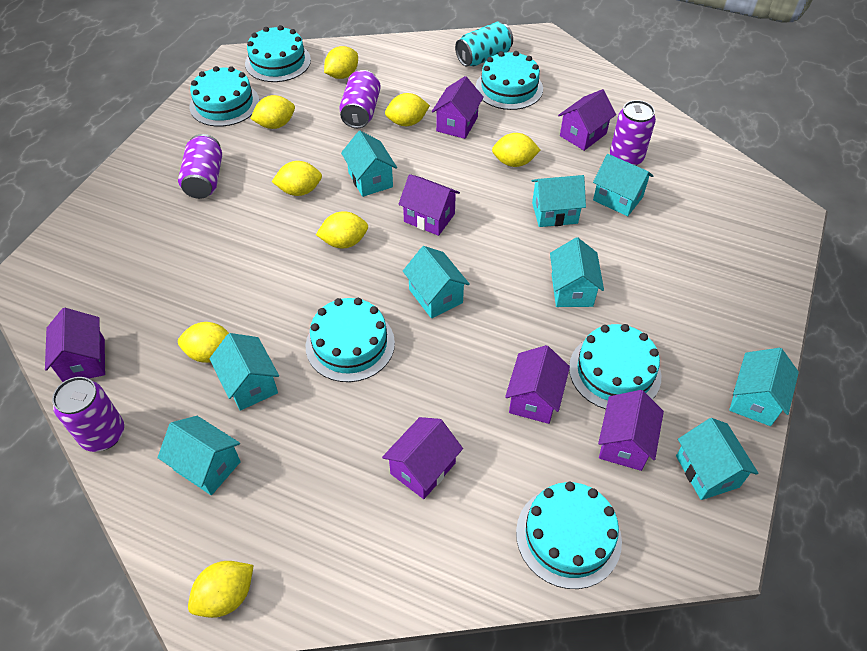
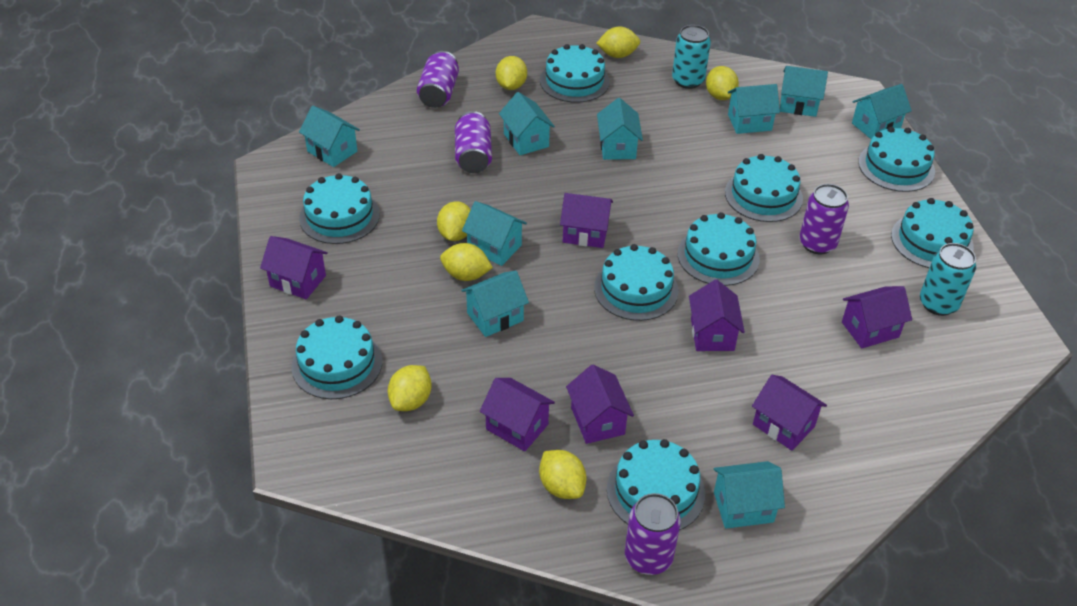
turquoise cake: [189,66,259,127] [245,25,311,82] [306,298,395,382] [476,51,543,110] [516,482,622,589] [569,324,661,409] = 6 -> [291,315,382,399] [299,173,380,244] [540,44,610,103] [594,244,679,321] [607,439,705,530] [677,212,760,286] [725,154,803,222] [858,127,935,192] [891,198,974,268] = 9
turquoise can: [455,21,513,67] = 1 -> [672,25,711,89] [920,243,976,316] = 2
yellow lemon: [178,322,229,363] [188,561,254,618] [250,95,295,129] [272,161,322,196] [316,211,368,248] [324,46,358,79] [385,93,430,126] [492,133,540,167] = 8 -> [388,365,432,411] [437,201,471,241] [440,243,493,281] [496,56,527,90] [539,450,586,499] [596,26,640,58] [706,66,739,100] = 7

